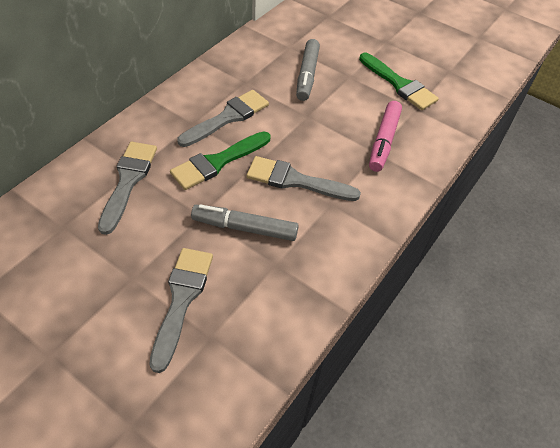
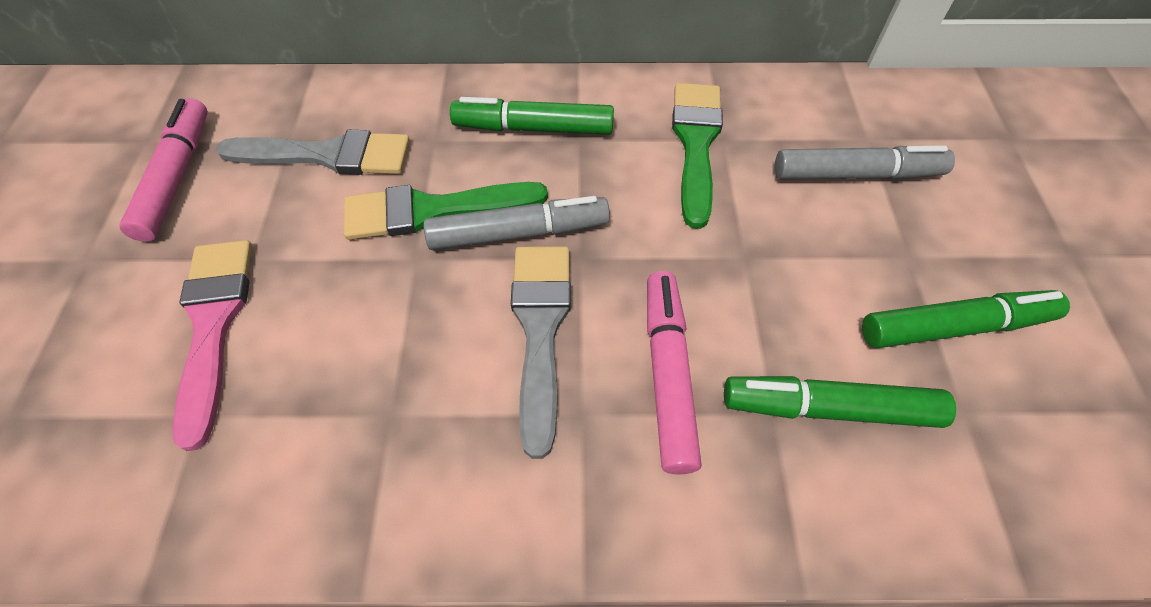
green marker: none = 0 -> [450,97,614,135] [724,376,956,428] [862,290,1070,348] = 3
grey brush: [98,142,157,235] [149,248,213,373] [177,90,269,147] [246,156,361,201] = 4 -> [216,130,410,175] [511,246,571,459] = 2
pink brush: none = 0 -> [172,240,252,451] = 1
pink marker: [369,101,402,172] = 1 -> [120,98,208,242] [647,271,702,474] = 2

